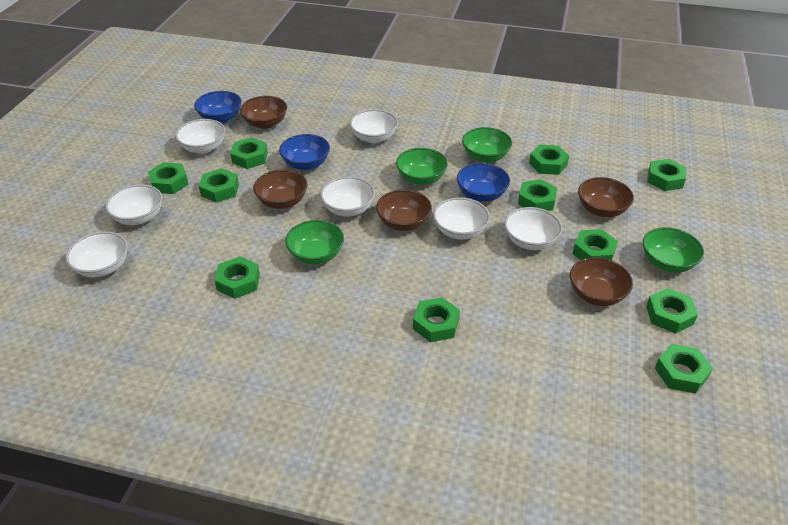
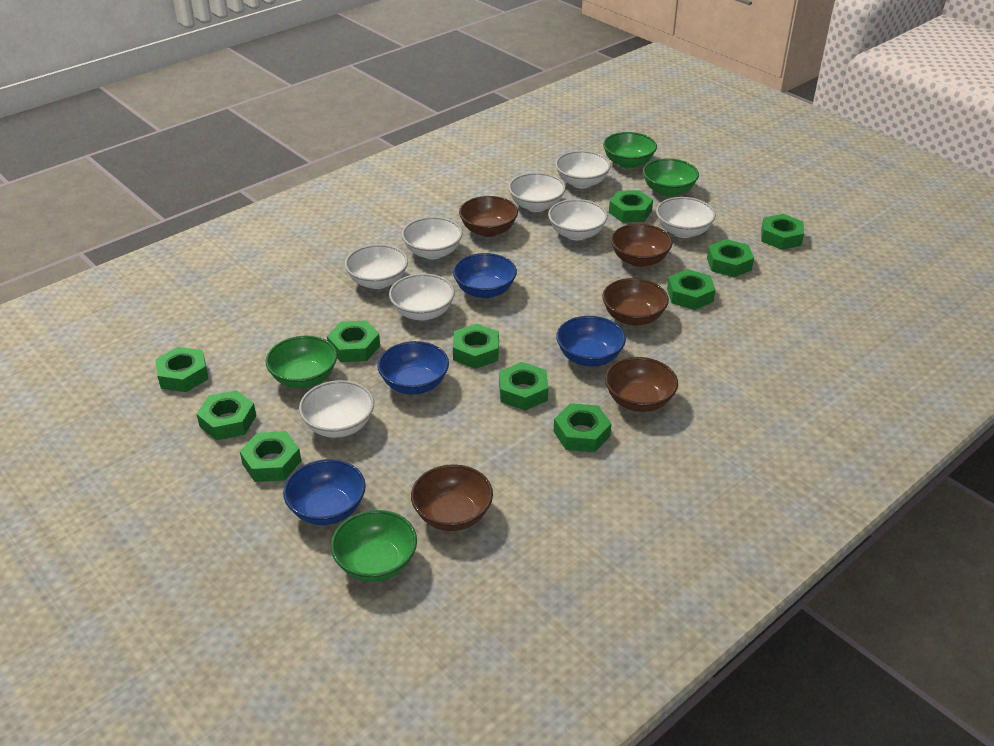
blue bowl: [194,91,242,123] [279,134,330,170] [457,163,510,202] = 3 -> [283,459,366,525] [377,341,449,394] [453,253,517,298] [556,316,626,366] = 4
white bowl: [66,231,128,278] [105,184,163,225] [175,119,225,154] [320,177,375,217] [350,109,398,143] [433,197,490,240] [504,207,562,250] = 7 -> [299,380,374,438] [345,244,408,289] [389,274,455,321] [402,217,463,259] [508,173,566,212] [548,199,608,240] [555,151,611,188] [656,197,716,238] = 8

